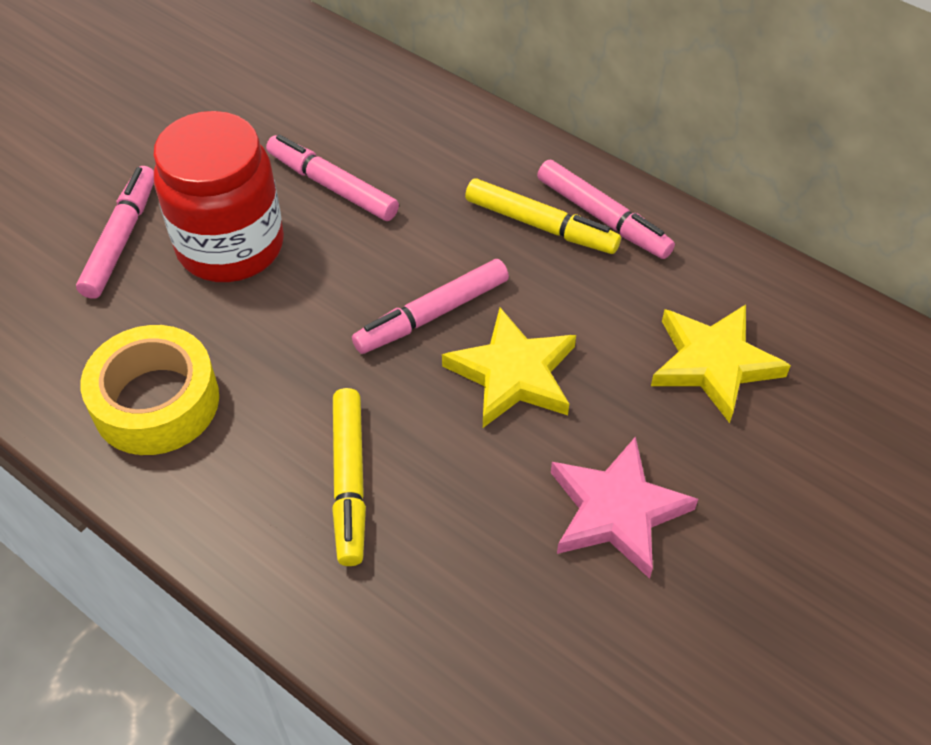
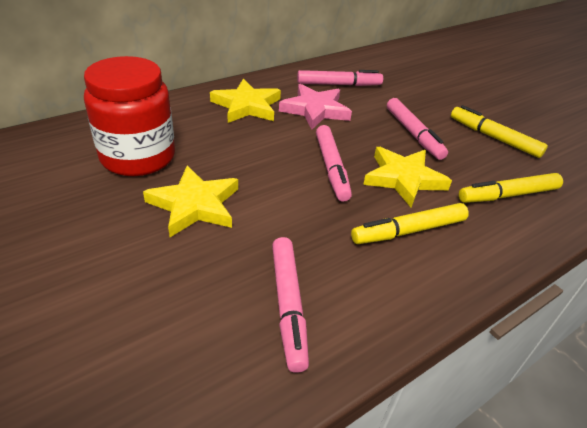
yellow marker: [332,388,366,566] [465,178,621,254] = 2 -> [351,203,469,244] [451,105,548,158] [459,173,563,203] = 3
yellow star: [442,307,576,428] [651,304,791,423] = 2 -> [143,165,238,237] [210,79,281,123] [363,147,452,208] = 3
yellow tape: [80,325,219,455] = 1 -> none = 0

